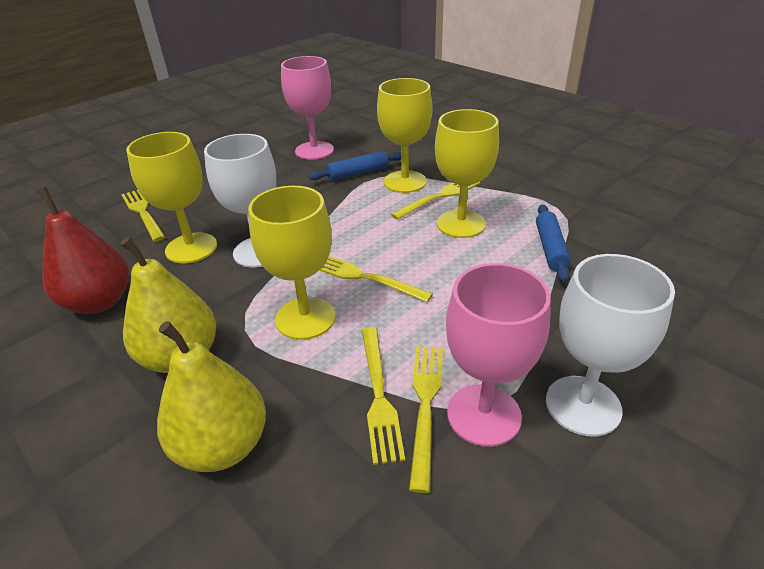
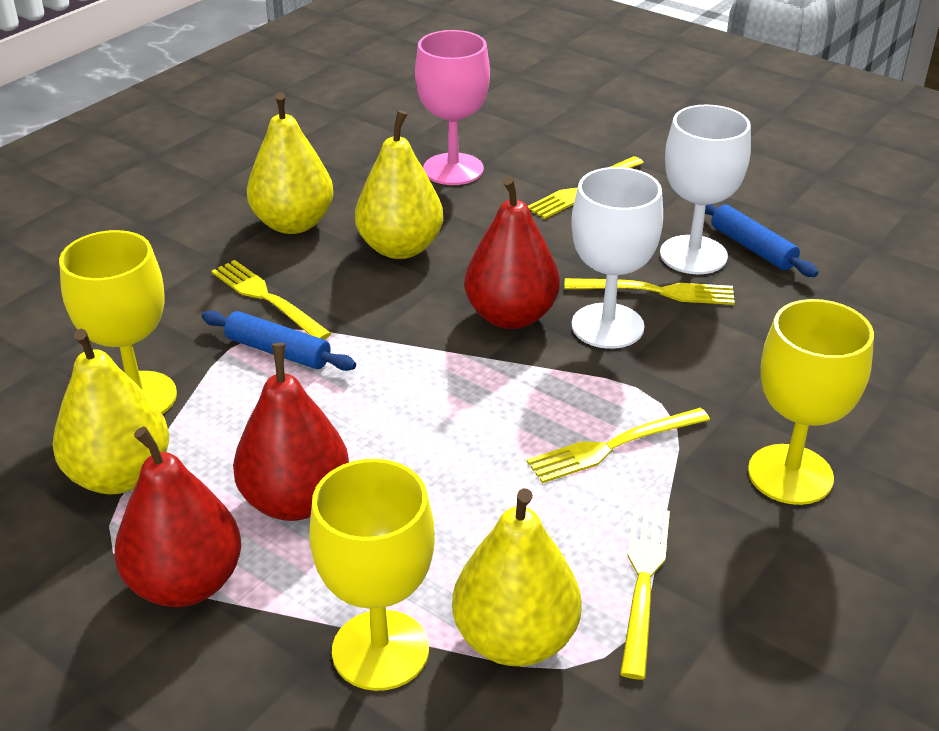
pink goblet: [281,56,334,160] [446,263,551,447] = 2 -> [415,30,490,185] = 1
red pear: [37,187,129,314] = 1 -> [114,427,241,607] [233,343,349,521] [464,176,560,329] = 3
yellow goblet: [126,132,217,264] [248,186,336,340] [377,78,433,193] [435,109,499,238] = 4 -> [59,230,177,414] [309,459,435,691] [748,299,874,505] = 3
yellow pear: [120,237,216,373] [157,321,266,472] = 2 -> [53,329,169,494] [247,92,334,234] [355,110,443,259] [452,488,582,666] = 4

